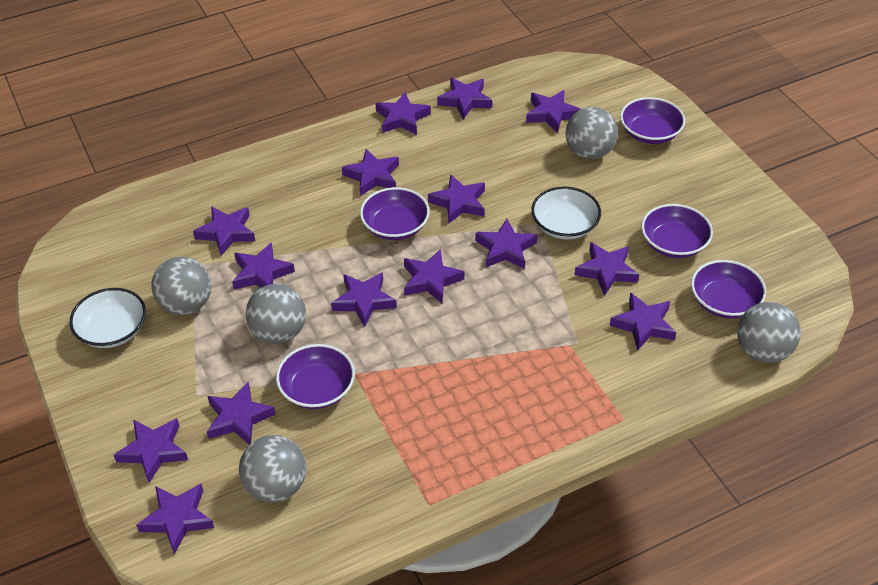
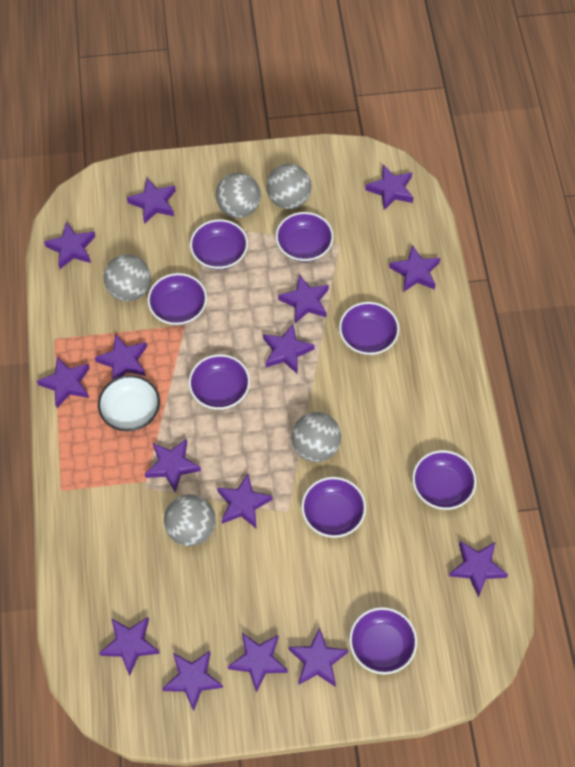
purple bowl: [276,344,355,409] [360,187,430,240] [620,97,685,144] [641,204,713,258] [691,260,766,318] = 5 -> [147,273,207,325] [189,354,250,410] [190,219,248,270] [276,212,334,262] [301,477,366,538] [339,302,399,355] [349,607,417,674] [412,450,477,510] = 8
white bowl: [69,288,146,348] [531,187,601,240] = 2 -> [98,375,160,431] = 1

